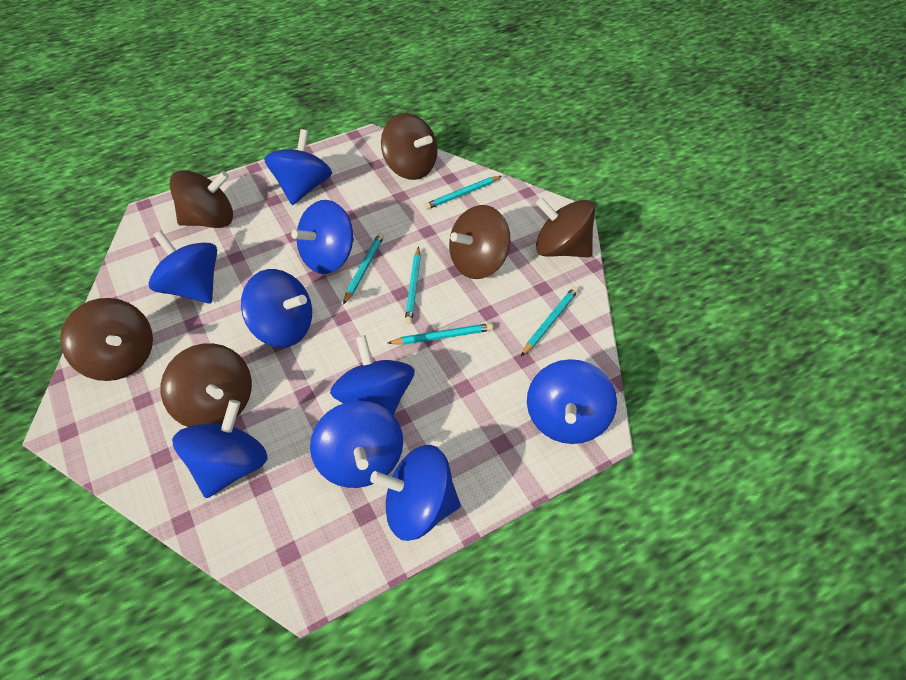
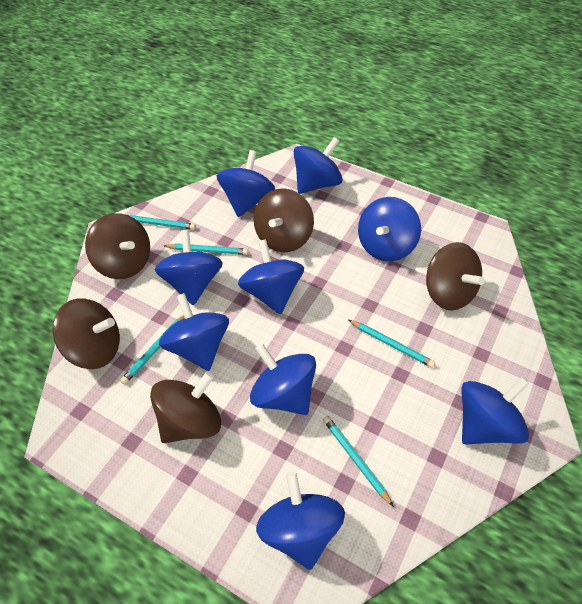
brown spinning top: [60,298,153,381] [161,343,252,427] [169,170,233,228] [381,113,438,180] [449,205,510,279] [536,197,595,258] = 6 -> [52,298,120,369] [85,213,150,279] [150,372,221,443] [254,188,314,252] [426,242,485,311] = 5

